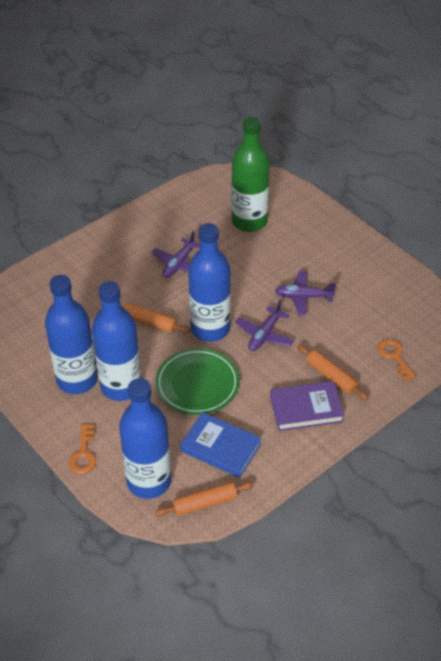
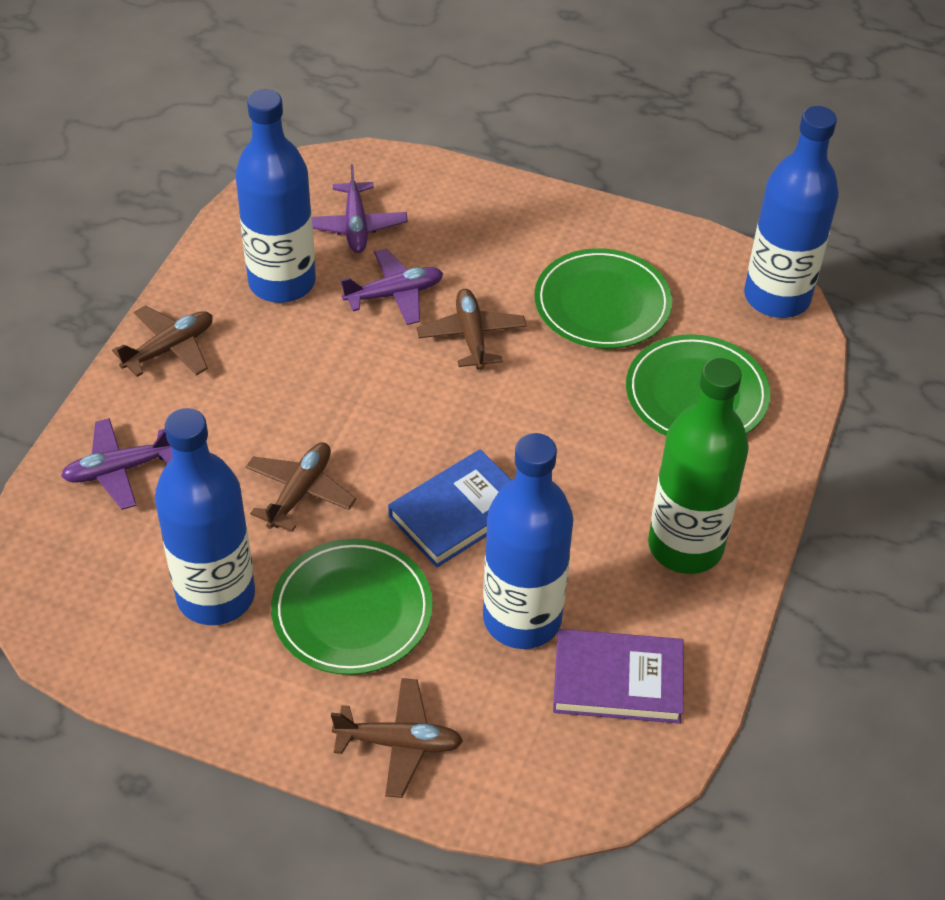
brown plane: none = 0 -> [112,306,213,377] [246,442,356,532] [331,678,463,798] [417,289,527,370] = 4
green plate: [155,348,240,415] = 1 -> [271,539,433,675] [534,248,672,349] [626,334,771,436] = 3
orange key: [69,424,96,474] [377,339,416,381] = 2 -> none = 0
orange rolling pin: [121,303,191,334] [155,482,254,517] [297,345,369,400] = 3 -> none = 0

